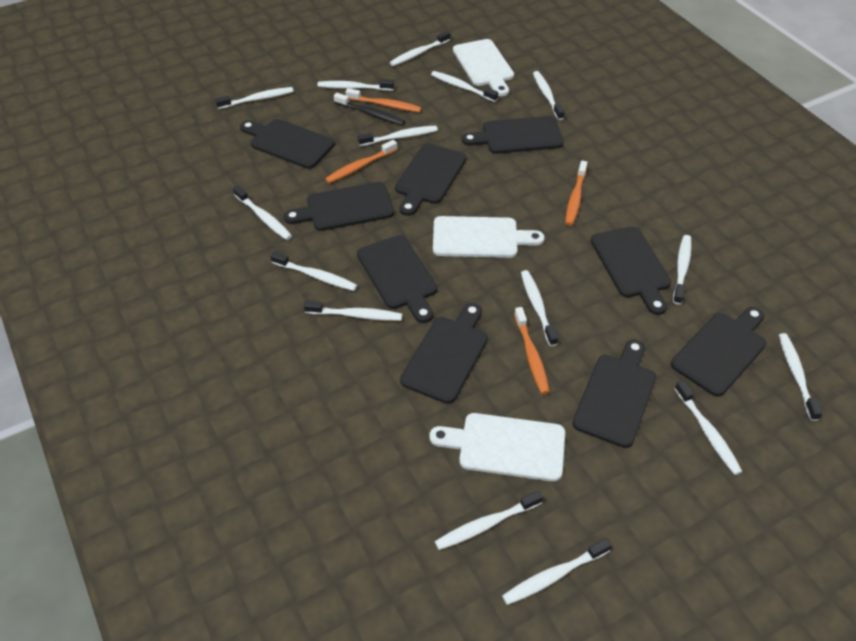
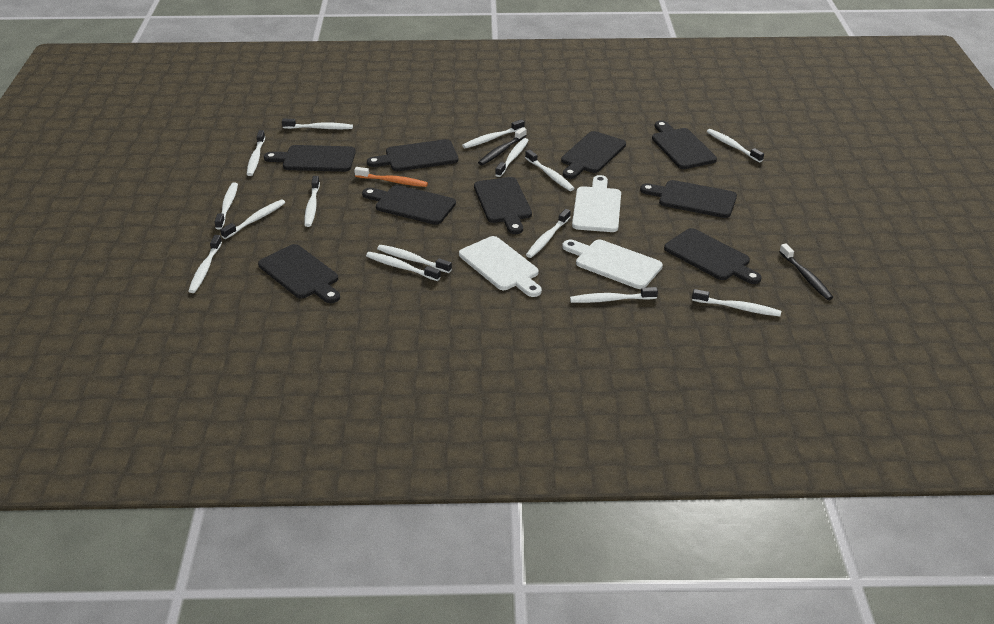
black toothbrush: [334,93,405,125] = 1 -> [478,127,527,165] [779,243,833,300] = 2
orange toothbrush: [325,140,397,183] [345,88,421,112] [514,307,550,394] [565,161,588,226] = 4 -> [354,167,428,187] = 1

